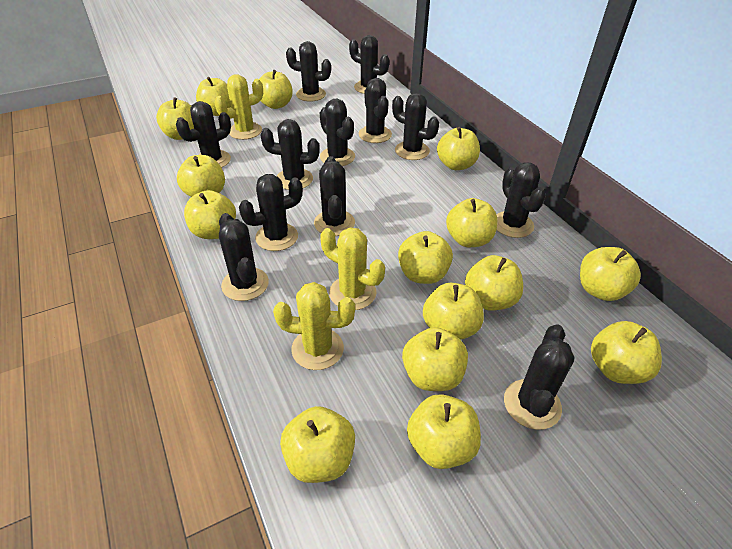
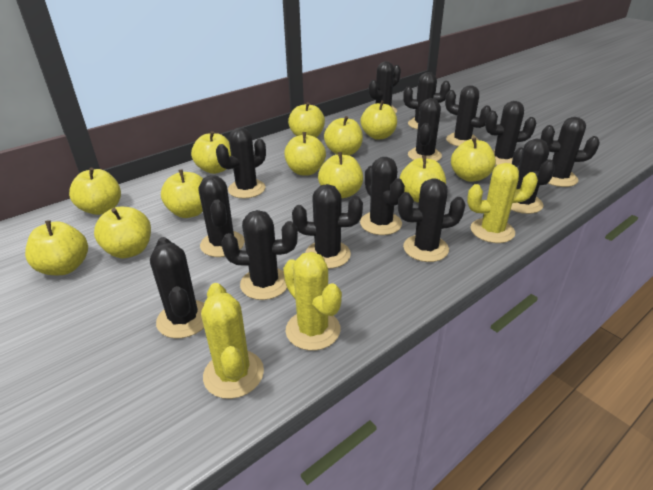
black cactus: [176,101,231,168] [219,213,269,301] [239,174,303,251] [260,119,320,190] [286,41,331,102] [314,156,355,236] [320,98,355,166] [349,35,389,94] [359,78,392,143] [392,93,439,160] [496,162,546,238] [504,324,575,430] = 12 -> [150,237,204,338] [199,175,245,257] [216,127,266,199] [221,210,298,300] [292,184,363,269] [360,157,405,235] [369,61,401,113] [398,178,466,262] [403,72,450,129] [408,98,442,161] [445,85,491,146] [485,101,536,165] [511,139,555,214] [541,117,600,187] = 14
yellow apple: [156,98,194,140] [177,155,225,197] [184,190,236,239] [196,77,231,116] [259,70,292,109] [280,406,355,483] [398,231,453,284] [402,327,468,391] [407,394,481,469] [423,283,484,340] [437,127,480,170] [446,198,497,247] [465,255,523,311] [580,247,641,301] [591,321,662,384] = 15 -> [25,220,88,275] [69,168,121,215] [94,207,151,258] [161,169,203,218] [191,131,231,174] [284,132,326,176] [288,102,325,138] [318,152,363,198] [324,116,363,156] [360,100,397,140] [400,156,446,203] [451,137,496,182] = 12

